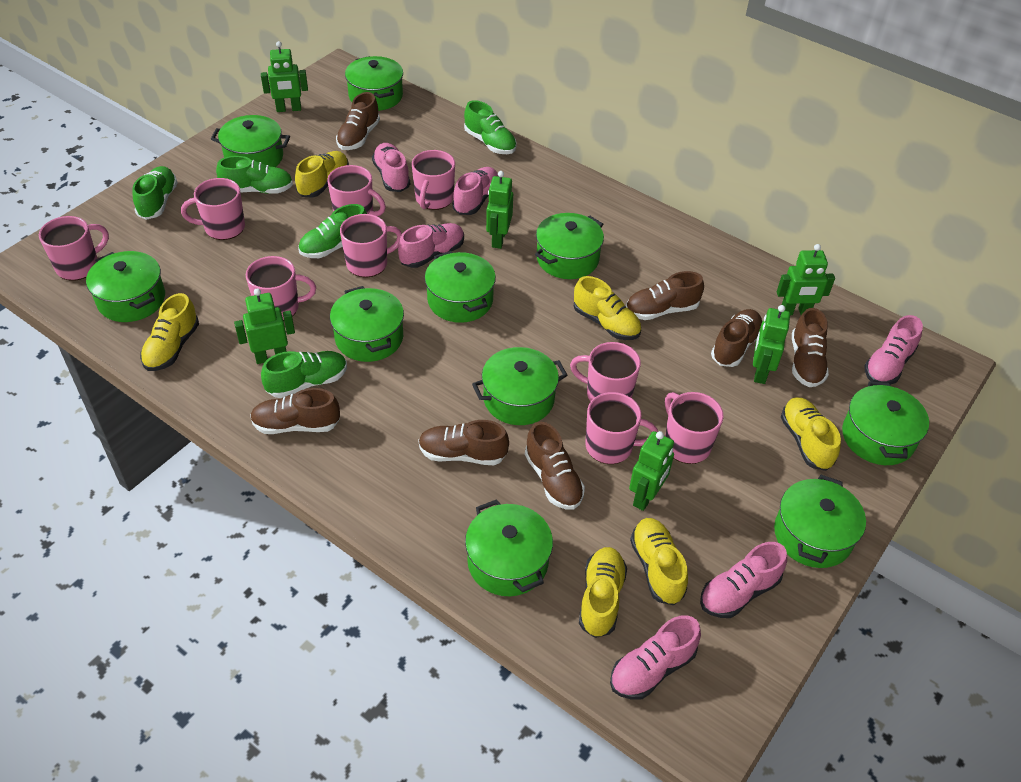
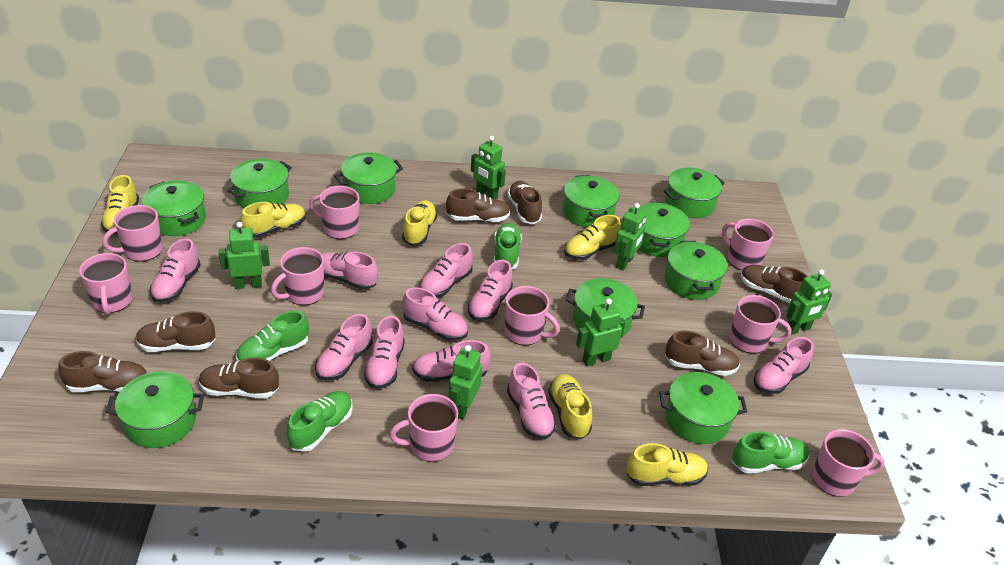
green shoe: [132,166,178,220] [216,156,293,194] [261,351,347,398] [298,204,367,258] [464,100,517,154] = 5 -> [236,311,309,361] [286,391,353,452] [494,223,522,269] [732,431,809,474] = 4
pink shoe: [372,143,410,192] [398,223,464,268] [452,167,498,215] [610,615,701,700] [700,542,787,618] [865,315,923,385] = 6 -> [150,238,201,302] [315,314,372,380] [322,252,378,290] [364,316,405,389] [402,287,468,341] [412,340,491,382] [419,243,473,298] [468,260,513,321] [507,363,556,439] [754,337,814,394] = 10

